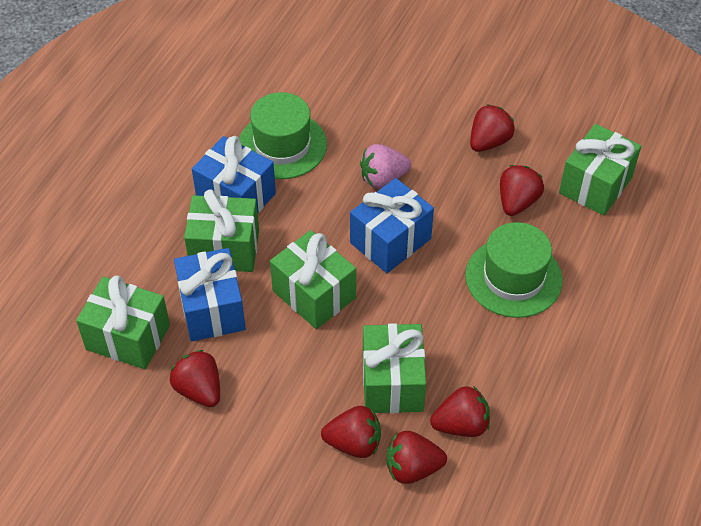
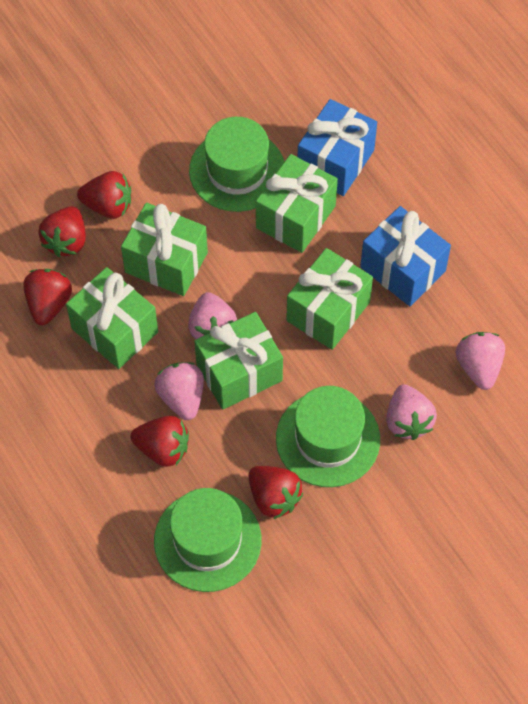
blue gift: [174,248,246,341] [192,136,276,213] [350,178,434,273] = 3 -> [297,99,377,196] [360,206,451,306] = 2
green hat: [239,92,327,179] [465,222,563,318] = 2 -> [154,488,262,592] [189,117,284,212] [276,386,380,487] = 3
pink strawberry: [360,144,411,188] = 1 -> [154,362,204,420] [188,292,237,339] [386,384,437,440] [456,332,505,390] = 4
red strawberry: [170,350,220,407] [321,406,381,458] [387,431,447,484] [430,386,490,437] [470,104,515,152] [500,165,544,216] = 6 -> [23,269,72,325] [38,206,86,257] [77,171,131,219] [130,416,189,467] [249,466,303,519] = 5

